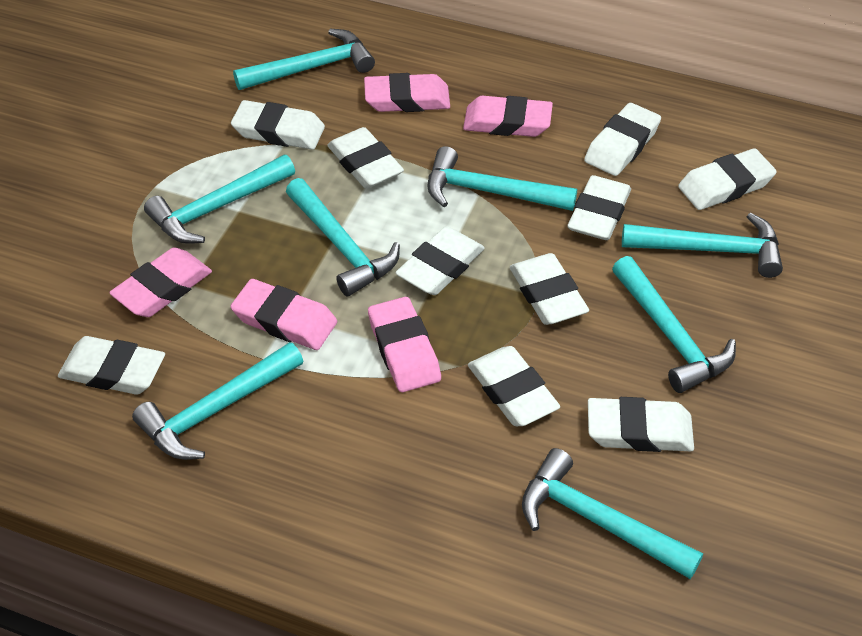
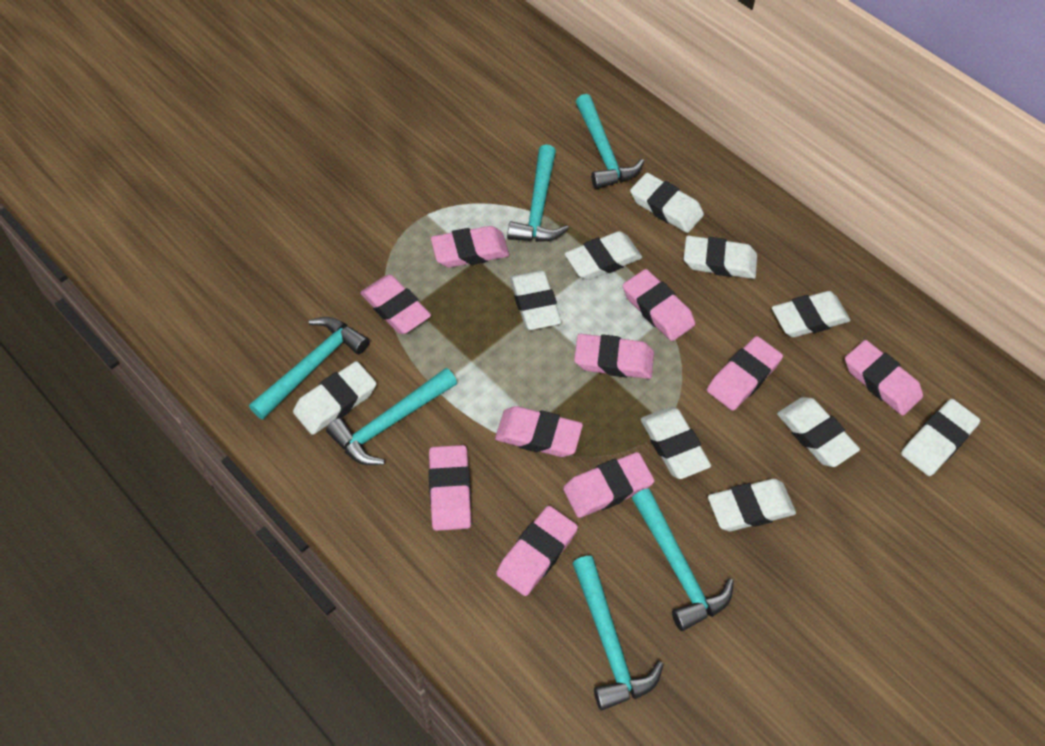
pink eraser: [109,248,212,317] [230,279,337,350] [364,73,450,112] [368,297,441,392] [463,96,553,137] = 5 -> [360,275,431,334] [429,445,471,531] [431,226,509,268] [495,406,583,457] [496,506,578,596] [563,452,654,518] [574,334,654,379] [623,269,695,341] [707,336,783,411] [845,340,923,416] = 10
turquoise hammer: [132,342,303,460] [144,155,295,244] [233,29,375,90] [286,178,400,297] [427,146,577,211] [522,448,703,579] [612,256,736,393] [622,213,783,278] = 8 -> [249,317,370,420] [326,368,457,465] [507,144,569,242] [572,556,664,711] [576,94,644,189] [632,489,734,631] = 6

